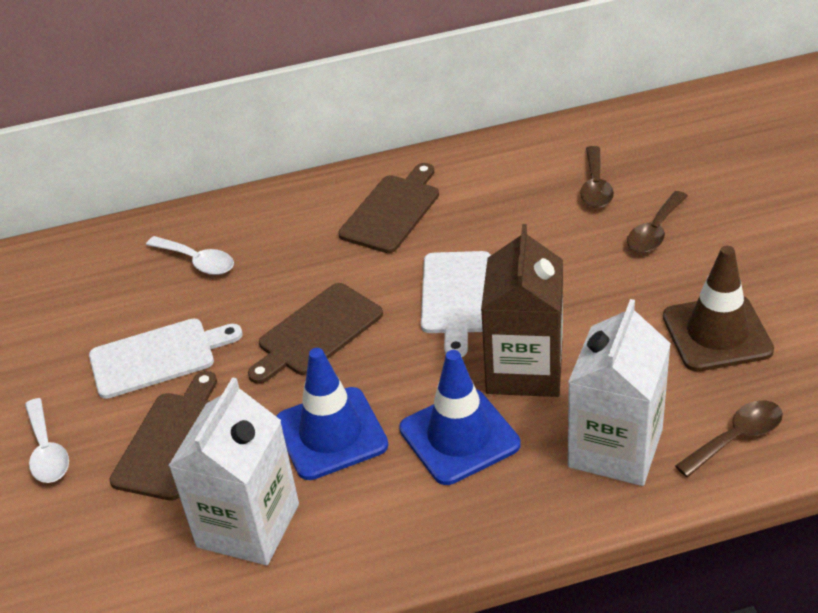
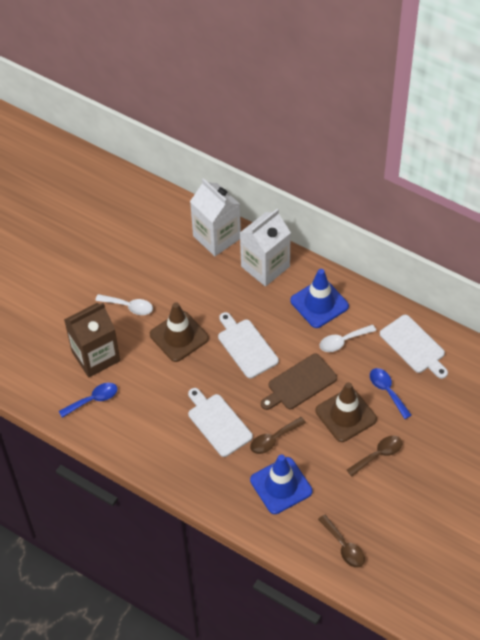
blue spoon: none = 0 -> [59,383,118,418] [370,368,412,419] = 2
brown cutting board: [109,371,217,501] [248,283,383,384] [338,163,439,253] = 3 -> [261,354,337,410] = 1
brown traffic cone: [663,246,774,372] = 1 -> [150,302,209,362] [316,382,377,442] = 2
white cutting board: [89,318,243,399] [421,251,491,357] = 2 -> [188,388,253,457] [218,312,279,378] [380,315,448,379] = 3

